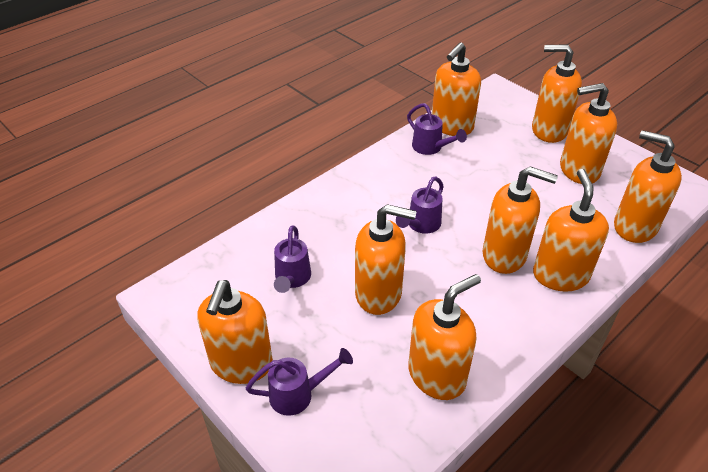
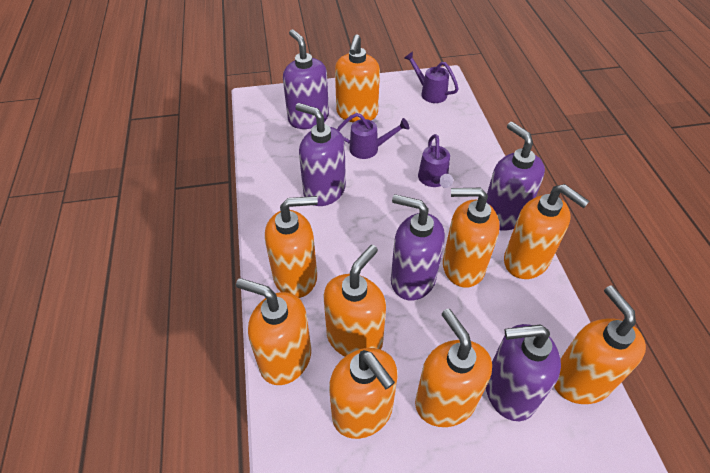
purple soap dispenser: none = 0 -> [283,29,329,129] [295,103,346,206] [391,194,445,300] [486,122,545,231] [486,324,561,421] = 5
purple watering can: [246,348,353,416] [274,225,311,293] [396,176,444,234] [407,103,467,155] = 4 -> [337,113,409,159] [404,51,459,103] [418,134,453,188] = 3

